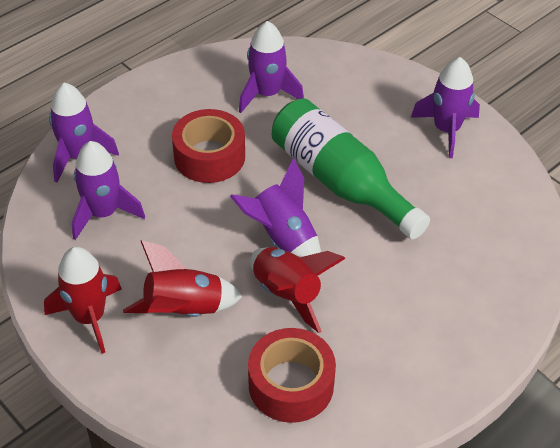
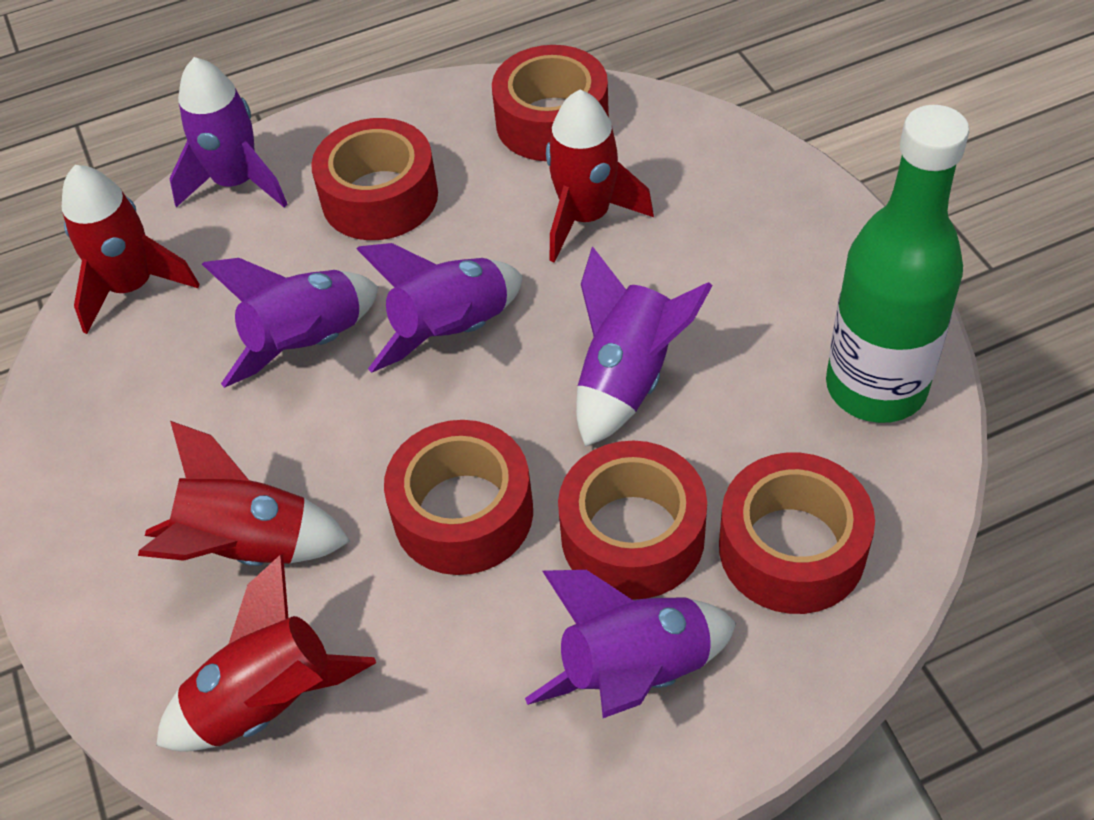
red rocket: [44,247,122,354] [123,240,243,317] [250,247,346,333] = 3 -> [62,165,199,334] [138,421,350,566] [156,555,376,752] [546,90,654,263] = 4
red tape: [172,109,245,183] [248,328,336,423] = 2 -> [311,118,438,240] [384,420,533,575] [492,45,609,161] [558,441,707,600] [719,453,875,614] = 5

